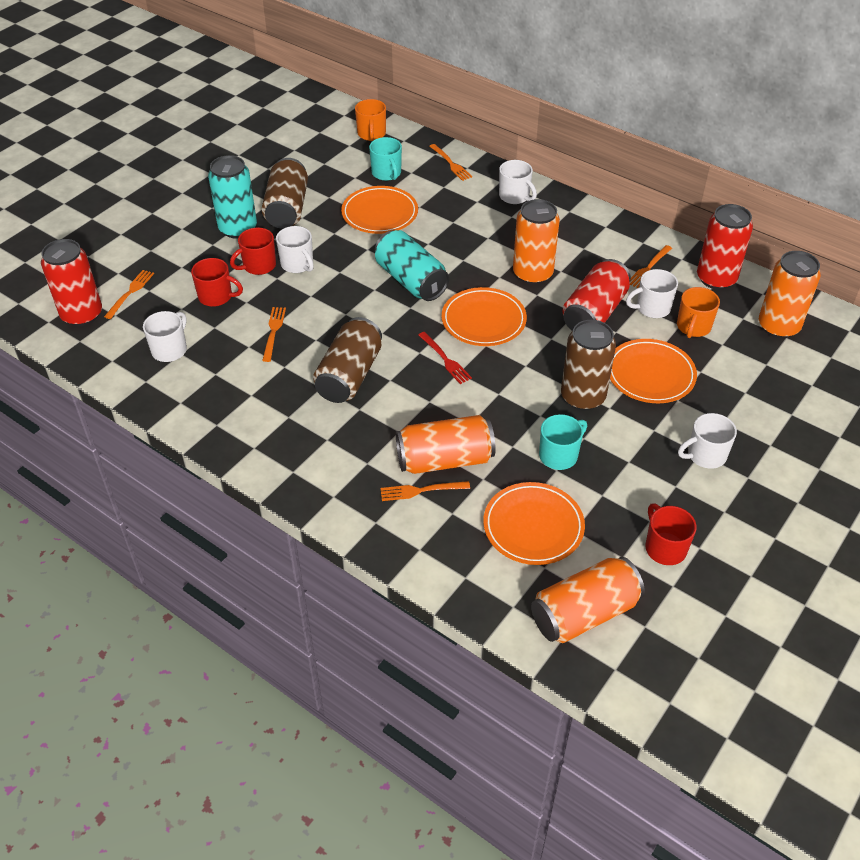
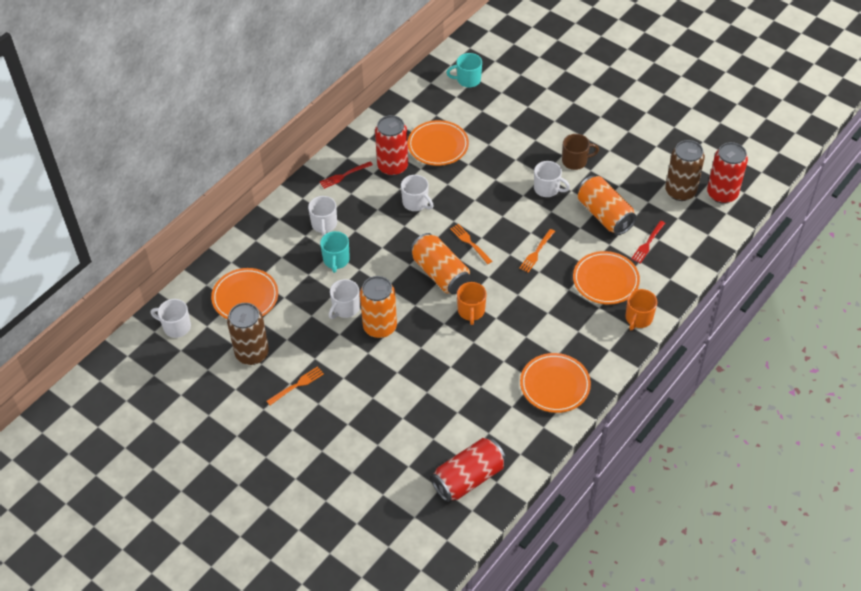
brown can: [262,158,308,229] [313,317,382,403] [561,320,616,411] = 3 -> [227,303,269,365] [665,140,705,201] = 2
brown mug: none = 0 -> [562,134,599,170] = 1
orange can: [396,415,496,474] [513,199,560,285] [531,557,645,643] [759,251,821,338] = 4 -> [360,276,397,338] [410,233,471,294] [577,176,637,235] = 3
orange fork: [104,270,154,319] [262,307,286,362] [380,481,470,501] [429,144,472,181] [630,245,672,288] = 5 -> [267,366,324,405] [450,224,492,264] [519,229,555,273] = 3
red fork: [418,332,472,384] = 1 -> [319,161,373,189] [631,221,665,264] = 2
red mug: [191,258,243,307] [230,228,276,275] [645,503,697,565] = 3 -> none = 0
turquoise can: [208,155,257,238] [375,230,449,301] = 2 -> none = 0

